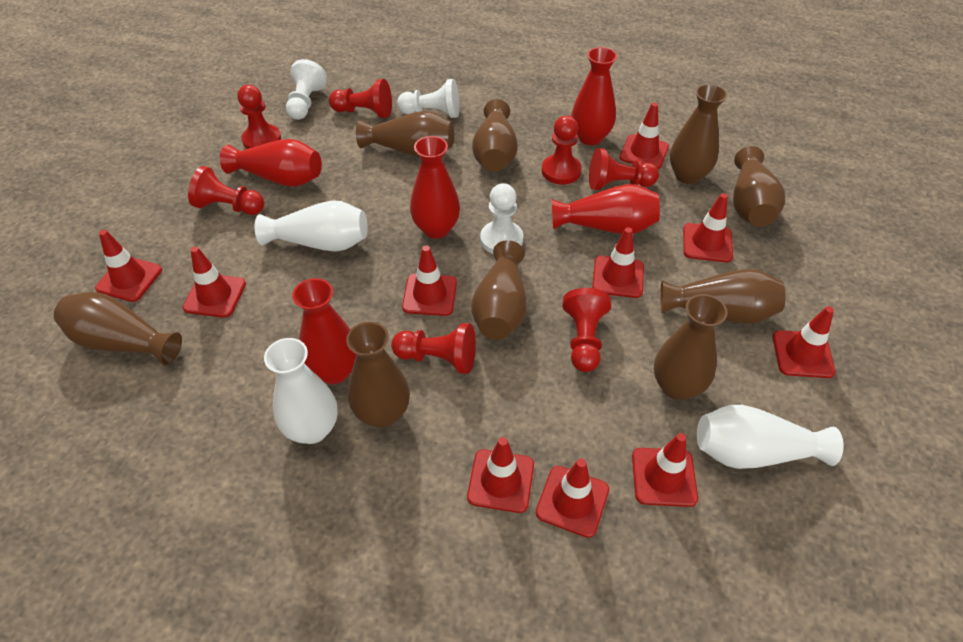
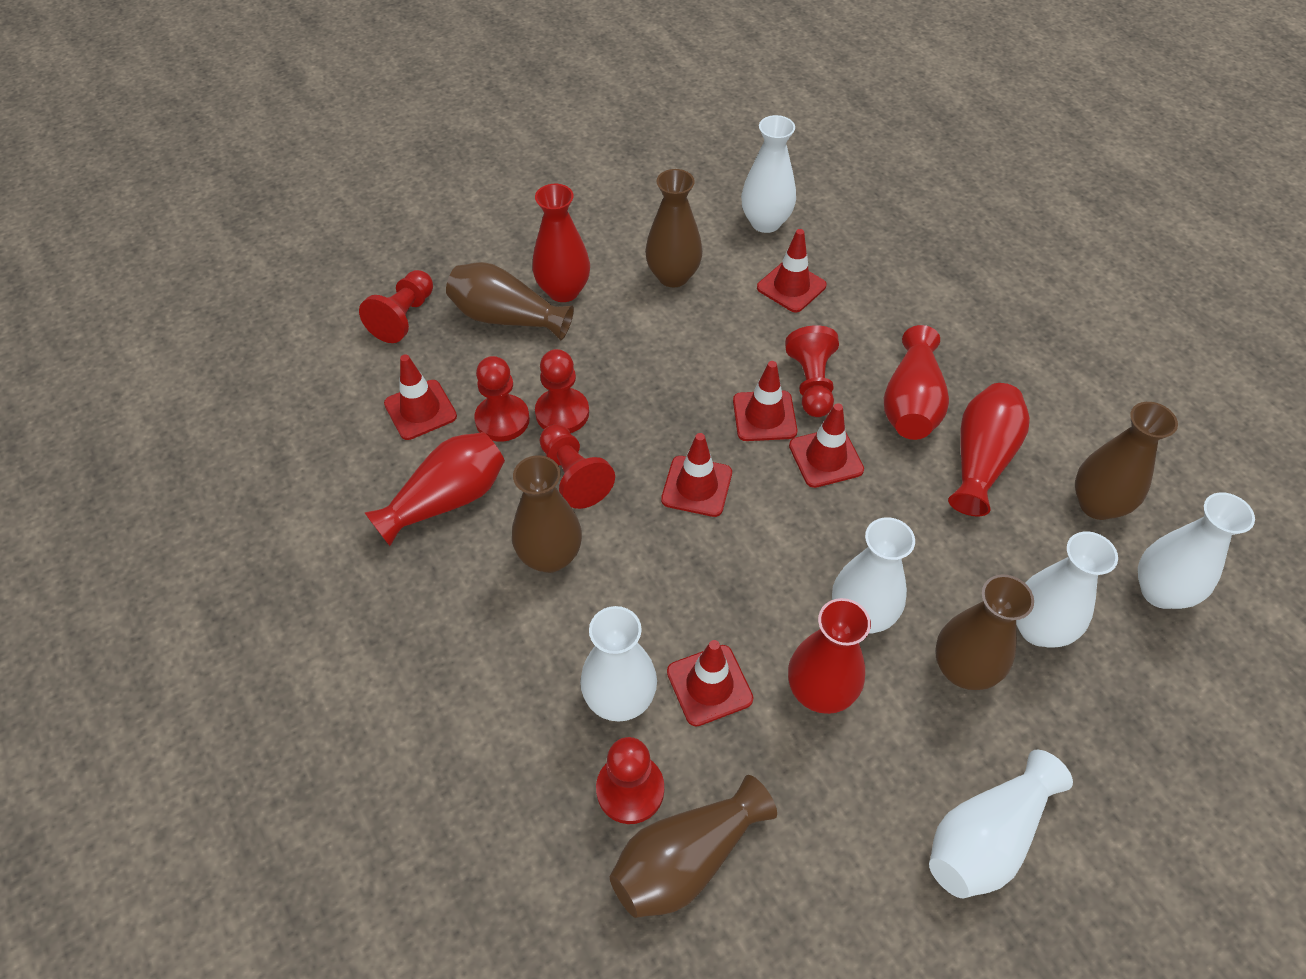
brown vase: [54,292,182,366] [346,322,410,428] [356,111,454,156] [471,240,527,340] [472,99,518,172] [654,294,728,400] [660,269,785,324] [670,84,728,184] [733,146,785,227] = 9 -> [446,262,574,340] [512,455,582,573] [610,775,777,918] [645,169,703,288] [935,575,1034,690] [1075,402,1178,520] = 6
red pawn: [188,166,264,215] [237,85,281,149] [329,79,392,118] [391,323,476,374] [542,116,582,184] [563,288,611,372] [589,148,659,190] = 7 -> [359,270,433,343] [474,356,530,442] [535,349,589,433] [540,424,615,509] [596,737,664,824] [785,325,839,417] = 6
red traffic cone: [95,230,162,302] [183,246,246,318] [402,246,457,316] [467,437,534,513] [536,458,609,538] [592,227,644,298] [620,103,669,169] [632,433,698,507] [683,193,733,262] [772,306,836,378] = 10 -> [384,354,457,440] [661,433,732,517] [667,640,753,727] [733,361,797,441] [757,229,827,312] [789,403,864,488] = 6
white pawn: [286,59,327,120] [397,79,460,118] [480,183,523,254] = 3 -> none = 0
white vase: [255,200,367,252] [264,338,338,444] [697,405,843,469] = 3 -> [580,606,657,722] [741,115,796,233] [832,517,915,634] [929,750,1073,899] [1016,531,1118,648] [1138,492,1255,609] = 6

